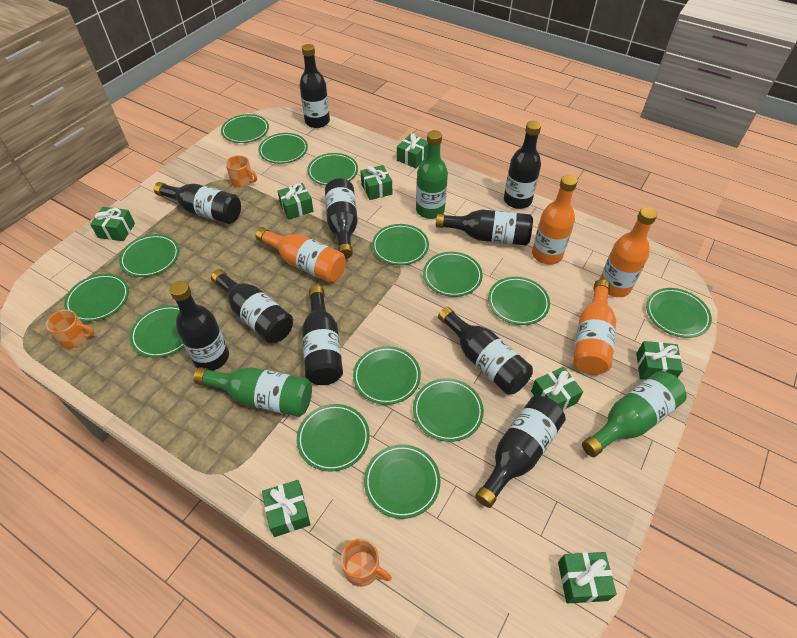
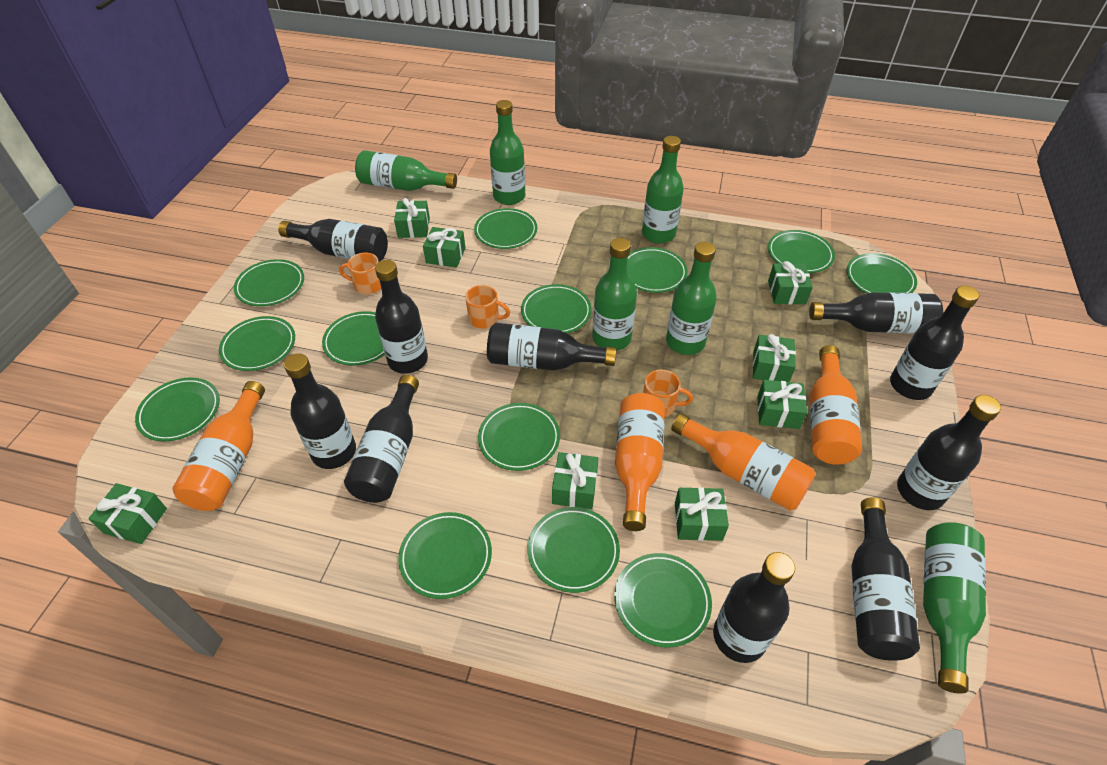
green bottle: [194,367,312,417] [416,130,448,219] [582,371,687,457] = 3 -> [355,150,457,191] [490,100,525,205] [592,238,637,351] [642,136,684,244] [666,242,717,355] [923,522,986,694] = 6
green plate: [64,274,129,322] [119,234,179,277] [130,305,184,358] [221,114,269,143] [258,133,308,164] [297,404,370,472] [307,153,358,186] [353,346,421,405] [364,444,441,519] [372,224,429,265] [413,378,484,442] [423,252,483,297] [488,277,550,325] [646,288,712,338] = 14 -> [135,377,220,441] [219,316,295,371] [234,259,304,306] [322,311,385,366] [398,512,492,599] [474,208,537,249] [478,403,560,471] [521,284,592,333] [527,507,620,593] [614,553,712,648] [627,247,688,293] [768,230,835,273] [847,253,917,294] = 13

